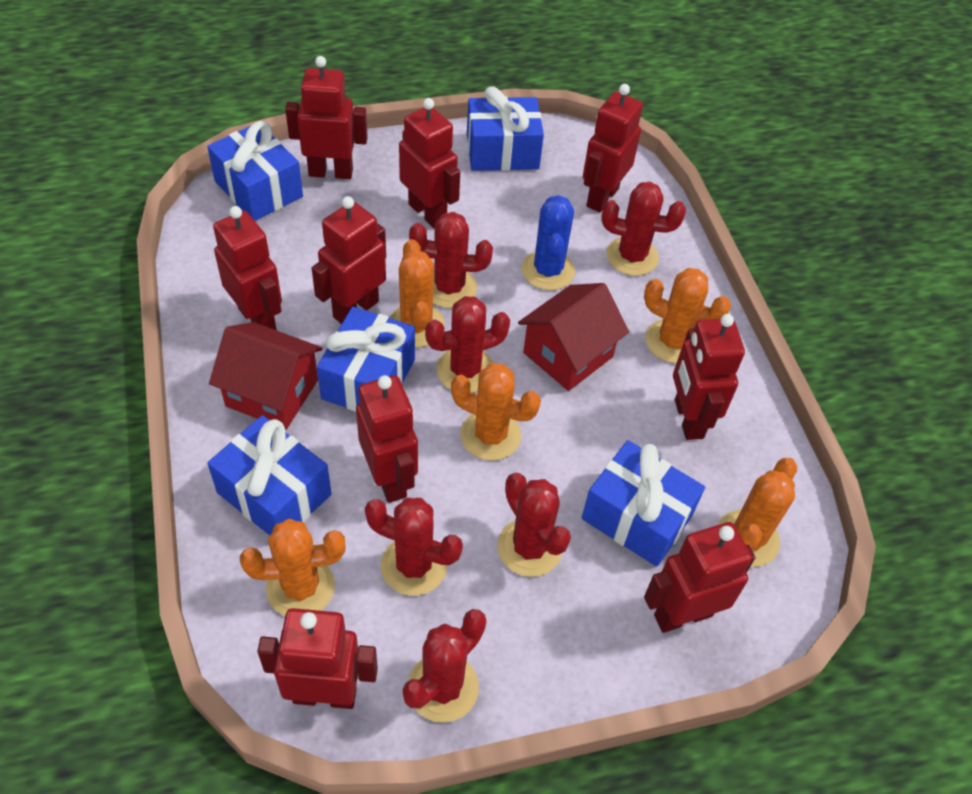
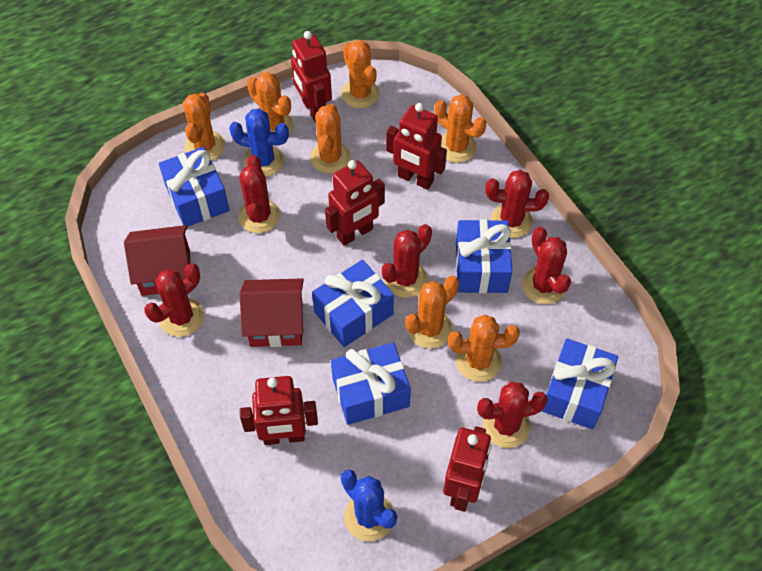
blue cactus: [522,195,575,290] = 1 -> [229,109,289,177] [341,470,397,541] = 2
orange cactus: [240,519,346,616] [390,239,445,347] [451,363,541,461] [644,268,731,363] [718,458,797,567] = 5 -> [183,93,225,161] [247,72,293,133] [310,104,351,173] [341,40,380,108] [405,276,459,349] [434,94,486,163] [448,314,520,382] = 7
red robot: [213,206,282,330] [257,608,378,709] [285,56,368,179] [312,196,386,324] [356,375,418,503] [399,98,460,229] [583,84,643,212] [644,522,755,633] [673,314,745,440] = 9 -> [240,376,318,445] [291,31,332,123] [325,160,385,246] [386,103,447,190] [443,426,491,512] = 5

